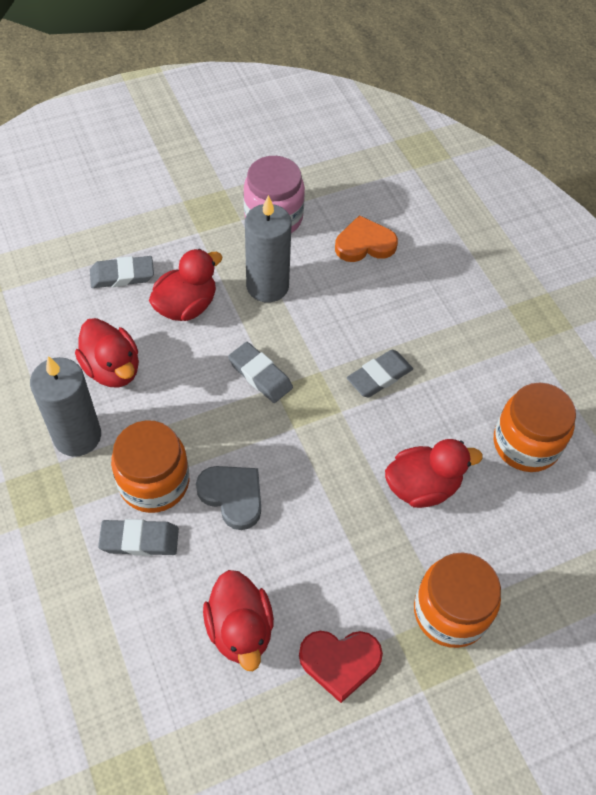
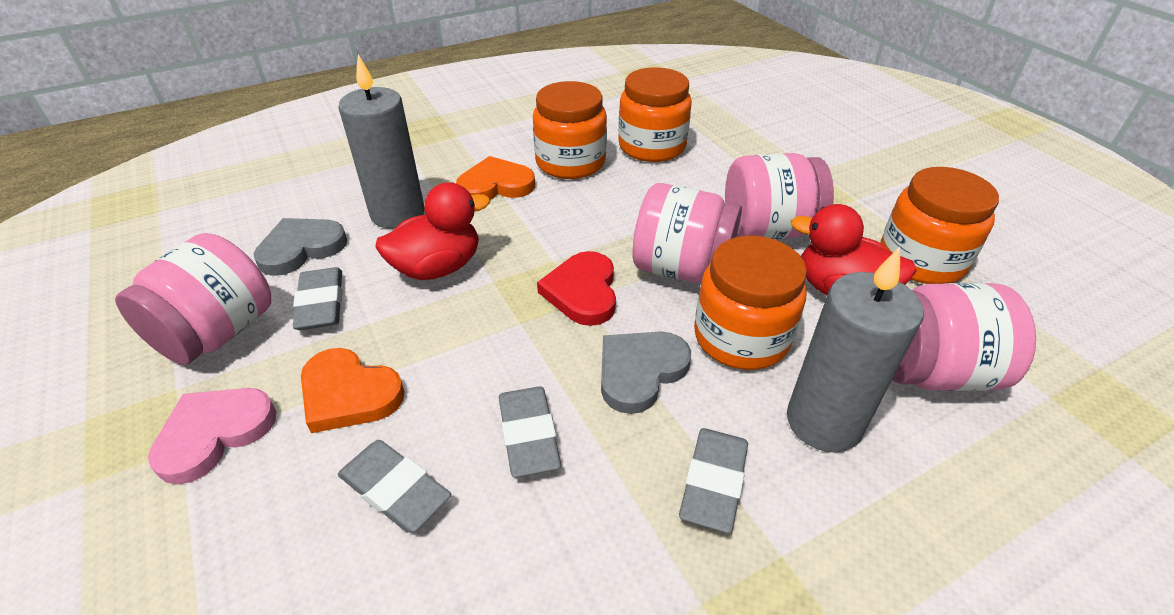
grey heart: [196,466,261,530] = 1 -> [254,218,347,276] [601,331,691,414] = 2
orange heart: [335,215,398,262] = 1 -> [301,348,405,433] [456,156,535,200] = 2
orange jar: [111,420,189,513] [414,552,501,648] [494,382,576,472] = 3 -> [533,81,607,179] [618,67,692,162] [694,236,807,370] [880,167,999,284] = 4
pink heart: none = 0 -> [148,388,276,485] = 1
pink jar: [243,156,305,233] = 1 -> [115,233,271,365] [632,183,742,283] [725,153,834,239] [892,283,1036,391] = 4
red duck: [75,318,139,387] [149,249,222,321] [203,570,274,671] [385,439,483,508] = 4 -> [375,182,490,280] [791,204,917,295] = 2

